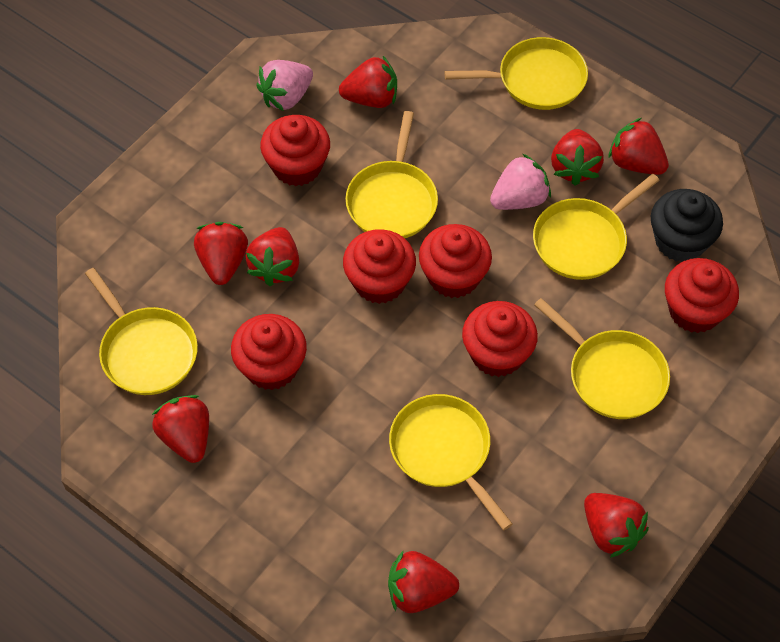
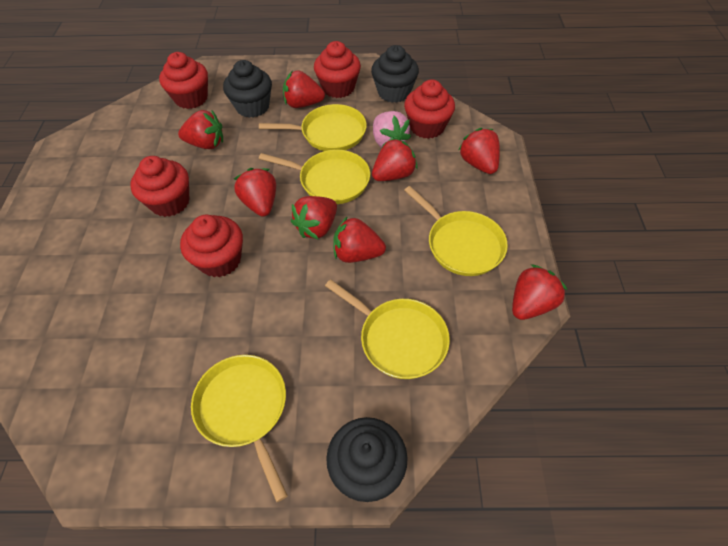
black cupcake: [651,189,723,262] = 1 -> [223,60,272,118] [326,417,408,502] [371,45,419,103] = 3
pink strawberry: [256,60,313,111] [490,154,551,210] = 2 -> [373,111,411,147] = 1
red cupcake: [231,314,307,390] [260,115,330,186] [343,229,416,304] [419,224,492,298] [462,301,538,377] [665,258,739,333] = 6 -> [130,156,189,217] [159,52,208,109] [180,215,243,277] [314,41,361,98] [404,79,455,139] = 5
yellow pan: [85,268,198,395] [345,111,438,238] [389,394,513,530] [444,37,588,110] [533,174,660,280] [534,298,670,419] = 6 -> [191,355,288,502] [259,104,367,151] [259,150,370,204] [325,279,450,379] [404,186,508,276] = 5

